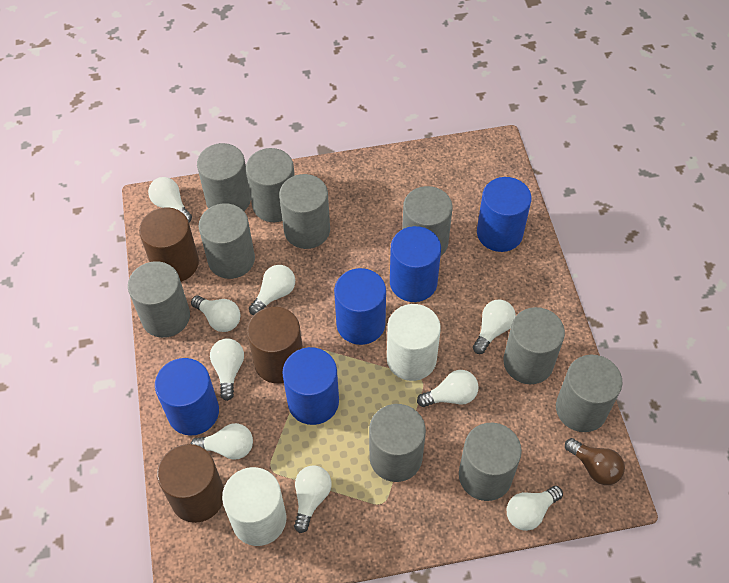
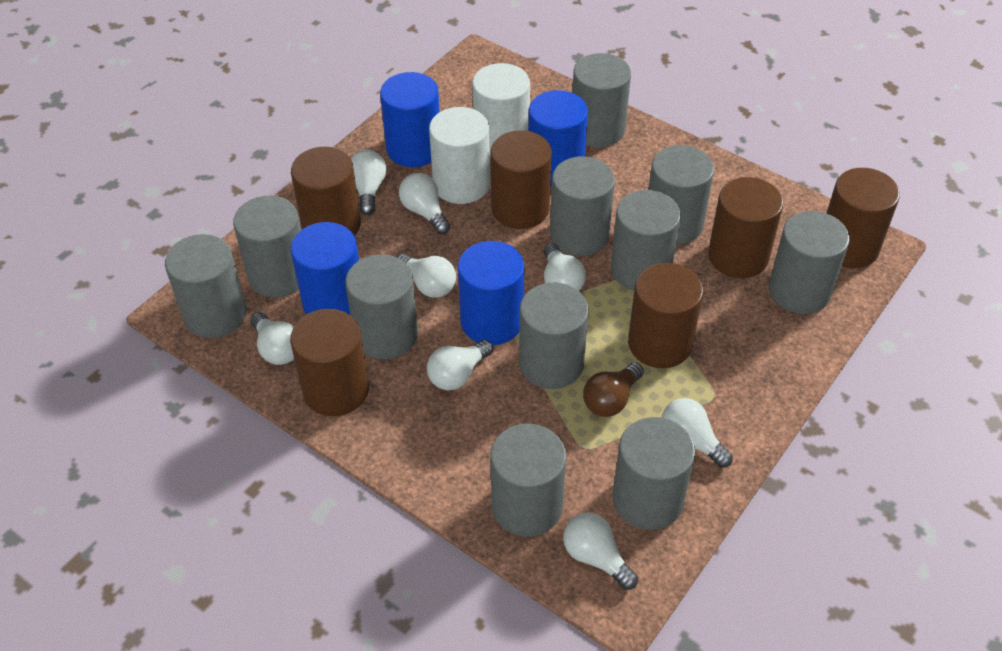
blue cylinder: [155,358,219,435] [282,347,339,425] [334,268,386,345] [390,226,441,302] [477,177,532,252] = 5 -> [290,222,359,316] [380,72,440,167] [458,241,525,345] [528,90,588,186] = 4
brown cylinder: [139,207,199,282] [157,444,224,523] [247,307,303,384] = 3 -> [290,309,369,416] [291,147,361,236] [490,130,552,229] [628,263,703,368] [708,177,783,278] [827,168,900,268] = 6
grey cylinder: [128,261,190,338] [197,143,251,211] [199,203,255,279] [246,148,295,222] [279,174,330,249] [369,404,426,482] [402,186,453,257] [459,423,522,501] [503,307,565,384] [556,355,622,432] = 10 -> [165,234,247,338] [233,196,301,297] [345,254,418,359] [490,424,566,537] [519,282,589,389] [550,156,615,256] [572,53,631,147] [611,190,681,290] [613,417,695,530] [648,145,714,245] [769,211,850,314] = 11
white light bulb: [148,177,192,223] [190,423,253,460] [191,295,240,332] [210,338,244,401] [249,265,295,315] [294,465,332,533] [417,370,478,407] [473,300,516,354] [506,486,563,531] = 9 -> [250,312,294,365] [350,150,386,215] [397,254,456,298] [399,173,450,234] [427,340,493,390] [543,243,586,291] [563,513,638,590] [662,398,733,468] = 8

